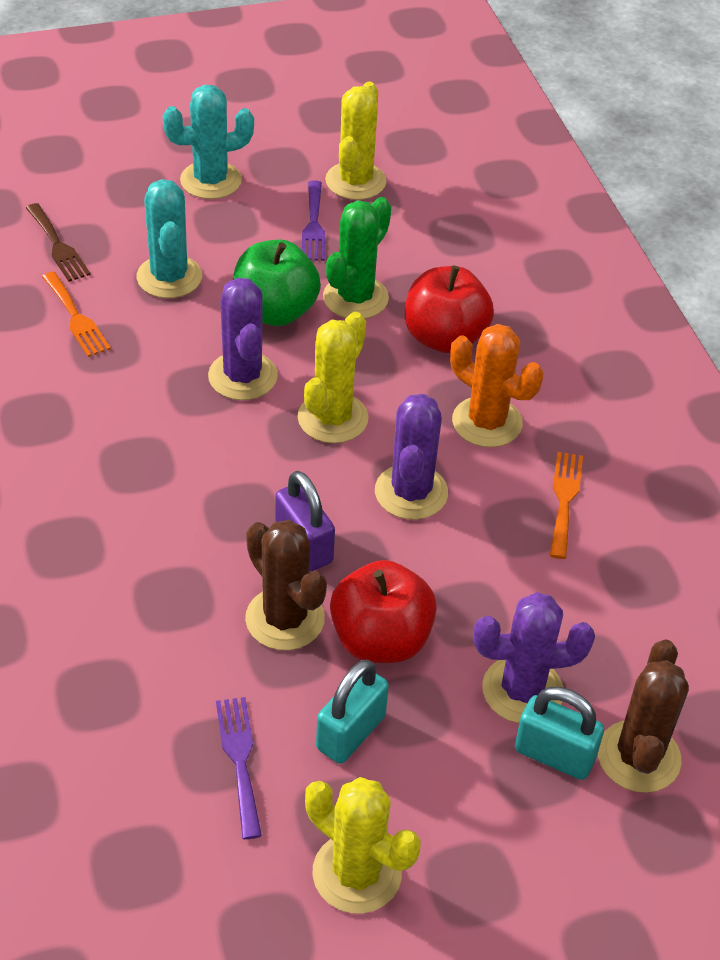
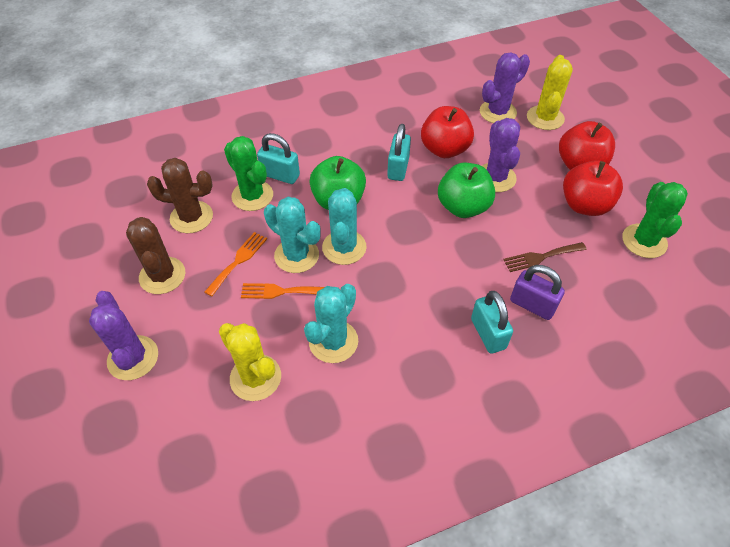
green apple: [233,240,321,326] = 1 -> [310,156,366,210] [438,162,495,218] = 2
green cactus: [323,197,391,319] = 1 -> [224,136,273,211] [622,182,688,258] = 2
orange cactus: [450,324,543,447] = 1 -> none = 0
purple fork: [216,697,262,839] [302,180,325,261] = 2 -> none = 0
red apple: [330,560,437,663] [405,266,494,353] = 2 -> [421,106,474,158] [559,121,615,170] [563,160,623,216] = 3
turquoise cactus: [137,179,202,298] [163,85,254,199] = 2 -> [264,197,321,273] [304,284,358,363] [322,188,367,265] = 3
turquoise padlock: [316,659,389,764] [515,687,604,780] = 2 -> [257,133,300,184] [387,124,411,181] [471,291,513,354] = 3
yellow cactus: [298,312,368,443] [305,777,420,913] [325,81,386,200] = 3 -> [219,323,281,401] [527,55,573,130] = 2

